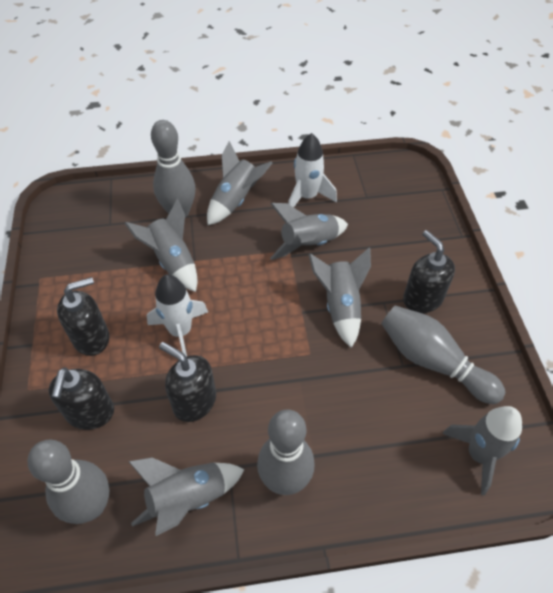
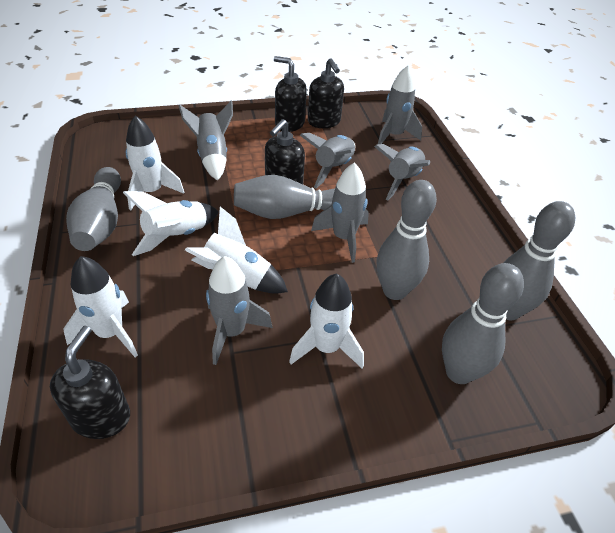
grey bowling pin: [28,440,109,524] [151,120,195,218] [257,409,314,495] [381,305,505,404] = 4 -> [66,167,121,251] [234,175,335,219] [377,180,437,300] [442,263,524,384] [503,201,575,320] = 5
white rocket: [147,274,208,357] [288,133,337,207] = 2 -> [64,256,138,357] [123,191,219,256] [125,115,184,210] [185,207,288,294] [289,274,364,368] = 5

